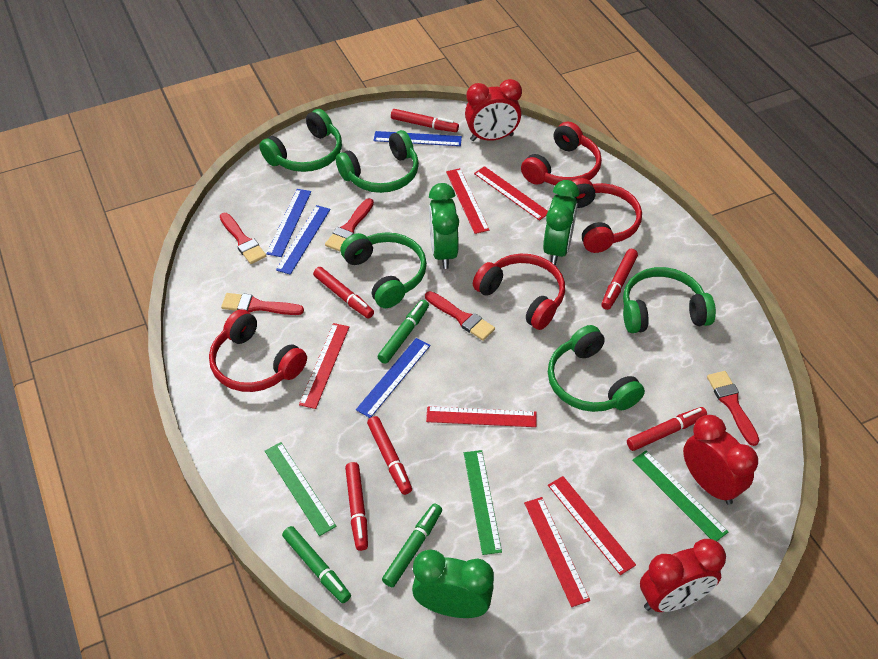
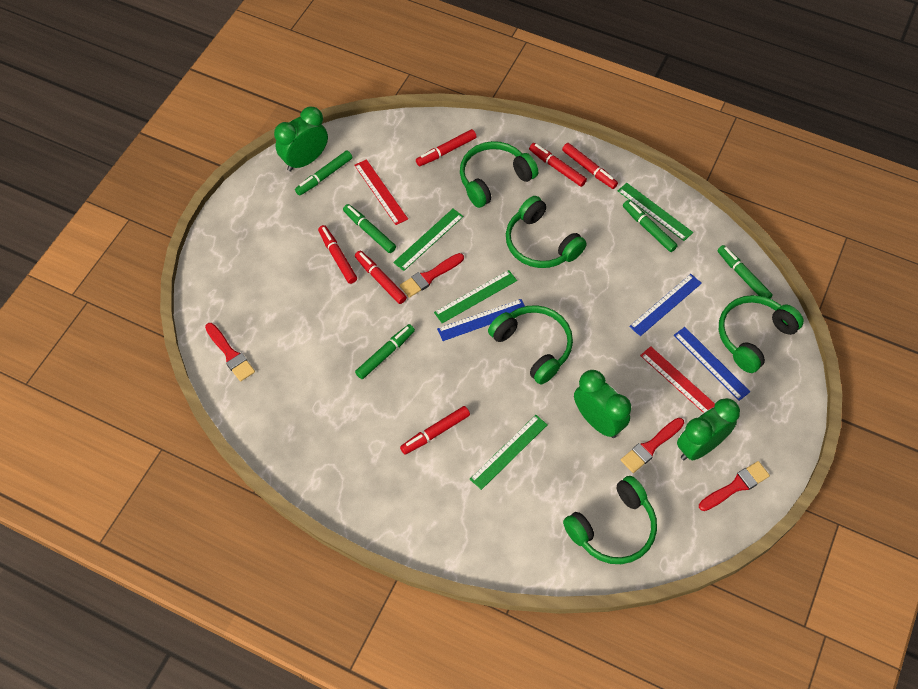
blue ruler: [267,189,311,257] [276,205,331,275] [356,338,431,418] [373,131,462,146] = 4 -> [437,299,525,341] [629,274,702,336] [674,327,750,401] = 3
green marker: [282,526,351,603] [378,300,429,364] [382,503,442,587] = 3 -> [295,150,352,196] [343,204,396,253] [355,324,415,379] [623,200,678,252] [717,245,773,299] = 5
green ruler: [265,442,336,536] [464,450,502,555] [632,451,728,541] = 3 -> [393,209,463,271] [434,270,517,323] [470,415,547,490] [618,183,693,241] = 4
red brush: [220,213,266,264] [221,293,304,315] [325,198,374,252] [425,291,495,341] [707,371,759,446] = 5 -> [205,323,255,382] [400,253,464,298] [621,418,684,473] [699,461,770,511] = 4
red clock: [465,79,522,141] [640,539,726,612] [683,415,758,505] = 3 -> none = 0
red headphones: [209,309,307,392] [473,254,565,330] [521,122,602,185] [572,178,642,253] = 4 -> none = 0
red ruler: [299,323,349,409] [426,406,536,427] [446,168,490,234] [474,166,548,221] [524,497,590,607] [548,476,636,575] = 6 -> [354,159,408,225] [640,346,715,413] = 2

